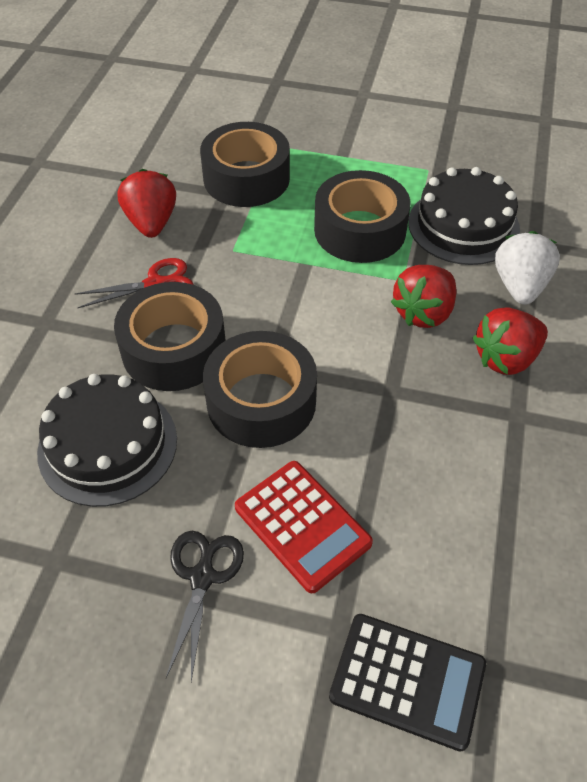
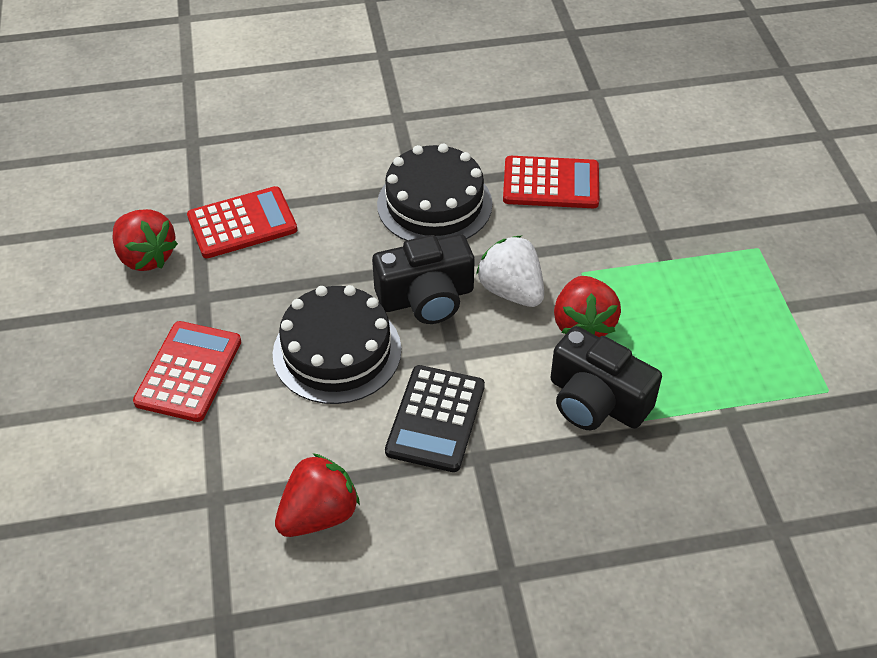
black camera: none = 0 -> [372,234,475,324] [550,326,662,430] = 2
black scissors: [166,531,244,682] = 1 -> none = 0
black tape: [114,282,226,391] [200,122,290,207] [203,331,317,448] [314,170,410,263] = 4 -> none = 0
red calculator: [235,461,373,593] = 1 -> [133,321,241,422] [187,186,297,258] [503,156,599,208] = 3
red scissors: [75,258,194,308] = 1 -> none = 0

